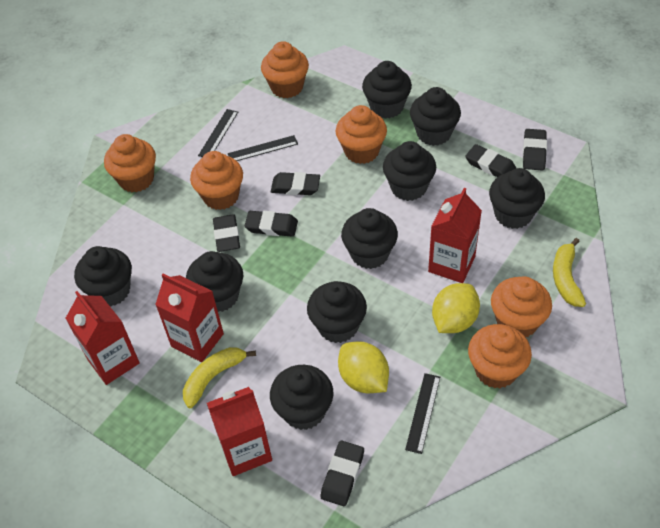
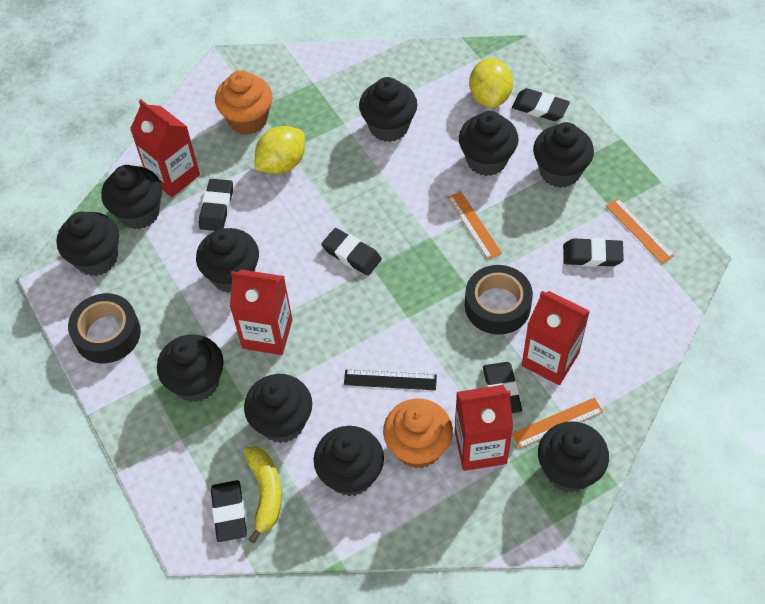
black cupcake: [74,246,132,307] [186,251,243,312] [270,365,334,430] [307,281,367,343] [341,208,398,269] [362,61,412,119] [383,141,436,201] [410,87,461,146] [489,168,545,229] = 9 -> [57,212,119,276] [101,165,162,229] [157,334,224,402] [196,228,259,293] [244,374,312,443] [314,426,384,496] [359,77,417,142] [459,111,519,176] [533,122,594,188] [538,421,609,493] = 10
black ruler: [198,109,238,157] [228,135,298,161] [405,373,440,454] = 3 -> [344,370,437,390] = 1
black tape: none = 0 -> [68,293,141,363] [465,265,533,335] = 2
orange cupcake: [104,134,156,192] [190,151,243,210] [261,41,309,98] [336,105,387,164] [468,324,532,388] [491,276,552,337] = 6 -> [215,70,273,135] [383,398,453,468] = 2
orange ruler: none = 0 -> [447,191,502,259] [512,397,603,448] [606,198,675,264] = 3
yellow banana: [183,347,256,408] [553,238,586,307] = 2 -> [244,447,282,543] = 1

